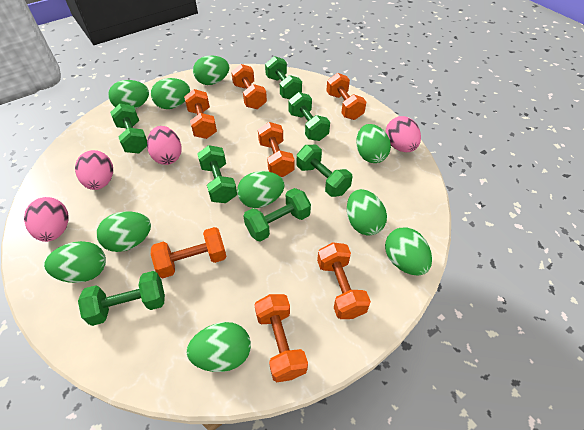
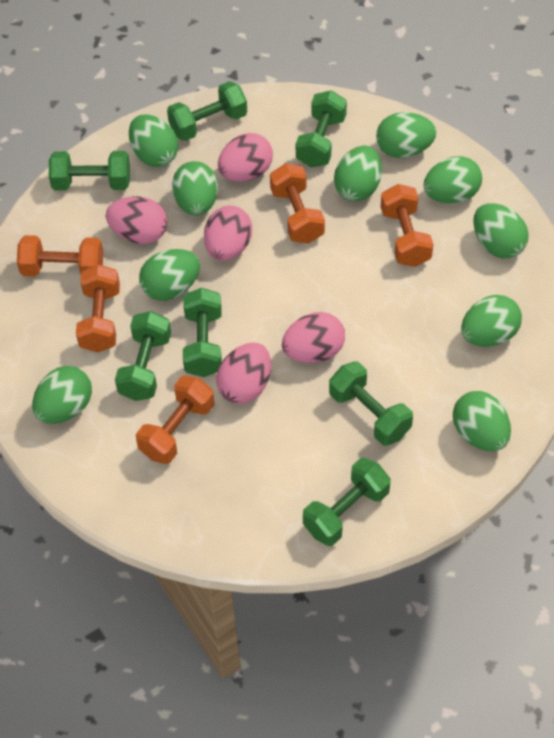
orange dumbbell: [151,227,227,278] [184,89,217,139] [231,64,267,109] [254,294,308,382] [258,122,294,177] [317,242,371,319] [326,73,366,120] = 7 -> [17,235,103,277] [76,264,120,352] [136,376,214,464] [270,163,325,243] [381,184,434,267] = 5
pink egg: [24,197,69,242] [75,150,113,190] [147,126,182,165] [386,116,421,152] = 4 -> [106,196,167,244] [204,205,252,261] [216,343,271,404] [218,133,273,182] [282,312,345,363] = 5

